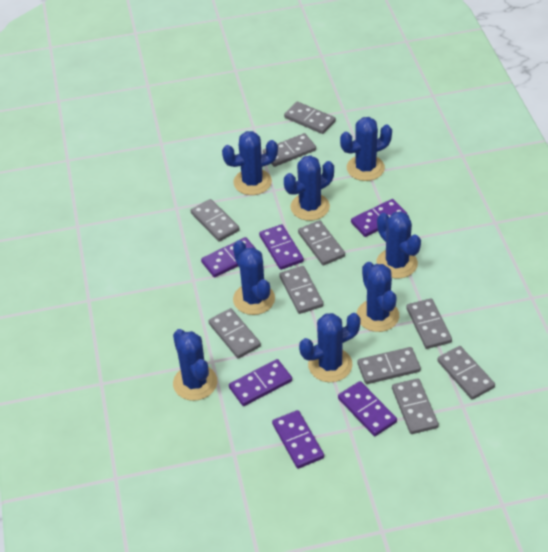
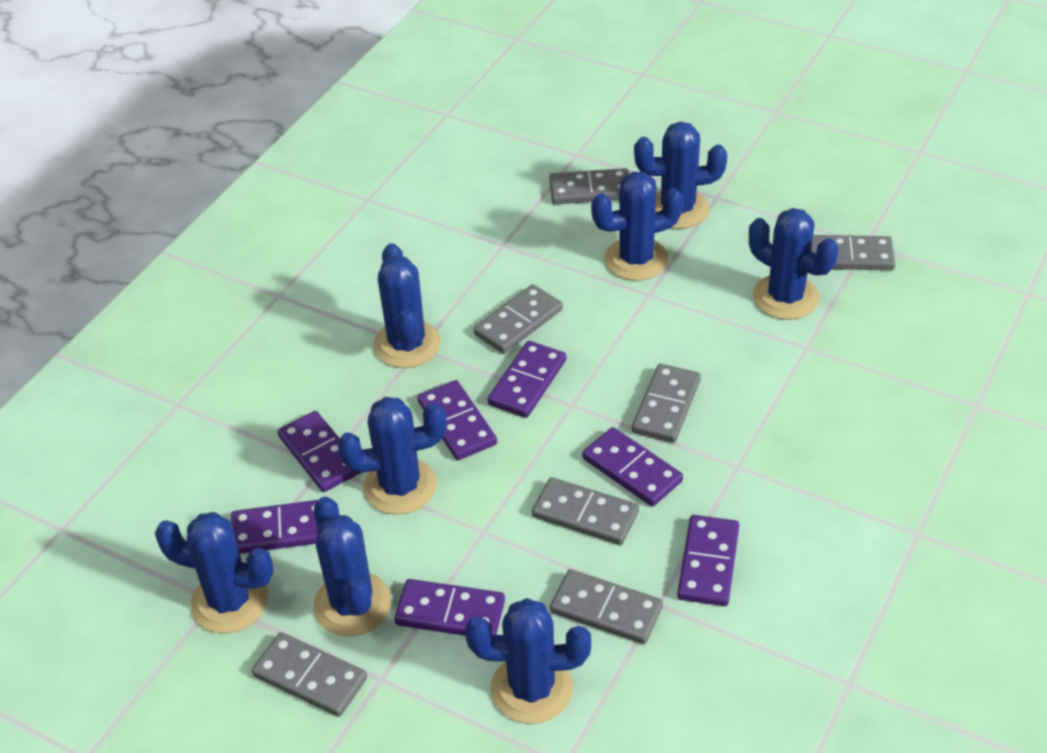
grey domino: [191,199,240,241] [208,308,261,359] [263,133,316,167] [279,266,324,314] [284,102,336,134] [298,220,345,266] [357,347,421,384] [392,378,439,434] [406,298,452,349] [437,346,495,400] = 10 -> [252,632,367,717] [474,284,563,354] [532,477,639,545] [549,168,629,204] [550,569,663,644] [632,364,701,443] [811,235,895,270] = 7
purple domino: [201,237,256,277] [229,359,292,406] [259,224,304,270] [272,410,324,469] [338,381,397,436] [351,199,407,237] = 6 -> [231,500,318,554] [278,411,361,492] [394,579,505,636] [418,380,497,460] [488,341,566,418] [582,427,683,507] [677,515,739,606] = 7

